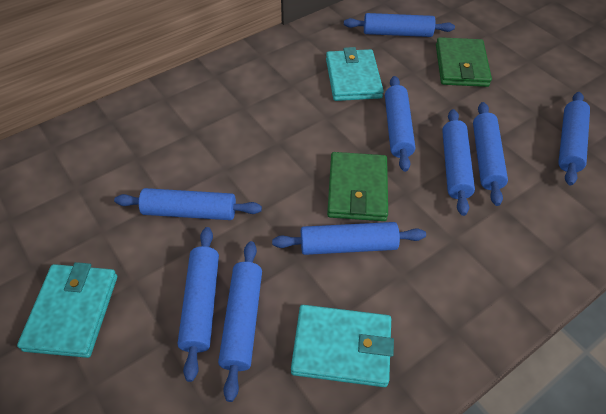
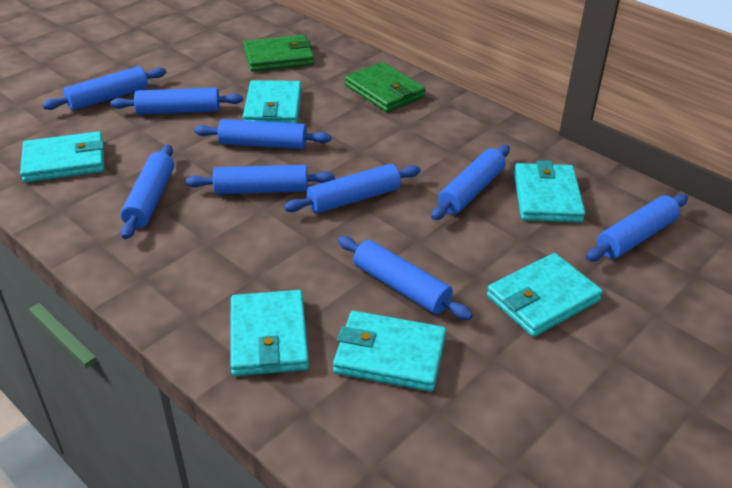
turquoise wallet: [17,262,117,358] [291,305,394,387] [326,47,384,101] = 3 -> [20,131,104,182] [230,290,309,376] [243,80,301,123] [333,311,446,392] [487,253,603,337] [514,160,585,223] = 6

